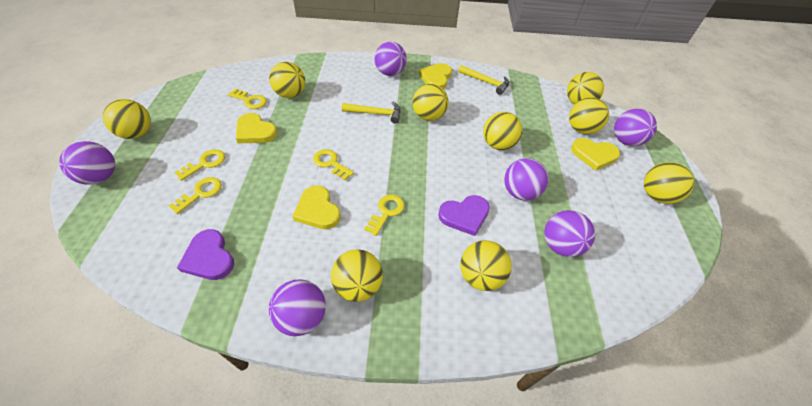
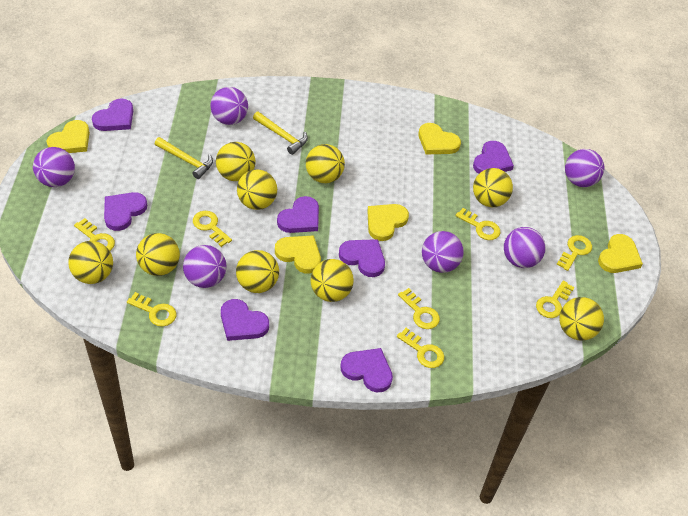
purple heart: [177,229,234,280] [438,195,490,236] = 2 -> [92,98,133,131] [104,192,147,231] [221,299,269,341] [277,196,319,233] [339,239,385,277] [340,348,393,392] [473,141,514,174] = 7
yellow heart: [236,113,277,143] [293,186,341,229] [419,63,452,89] [571,138,620,171] = 4 -> [47,120,90,153] [275,235,321,273] [367,204,409,241] [418,123,461,154] [598,234,643,273] = 5
yellow key: [169,177,222,214] [174,149,225,181] [228,89,267,109] [313,149,354,181] [364,195,404,236] = 5 -> [74,218,115,251] [127,292,176,327] [193,211,232,247] [397,328,444,368] [398,288,440,329] [455,208,500,240] [536,281,575,318] [557,235,592,271] = 8

